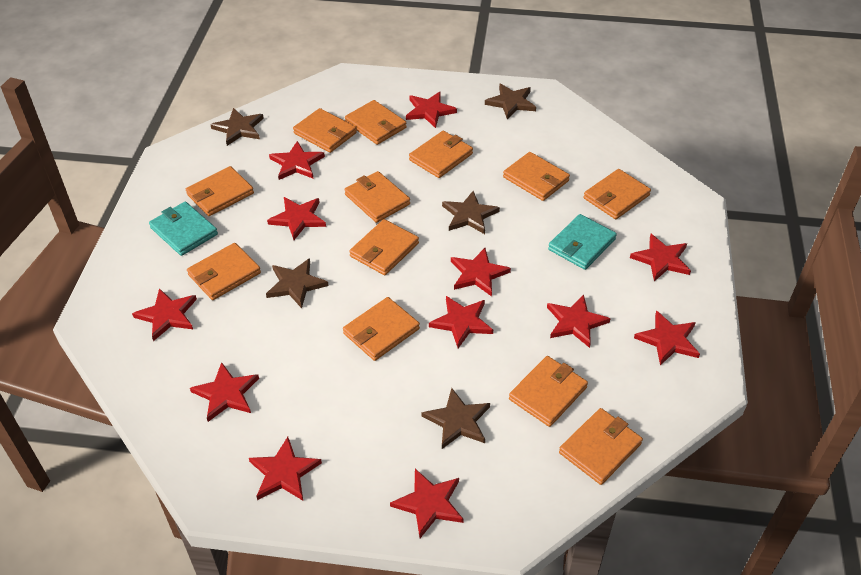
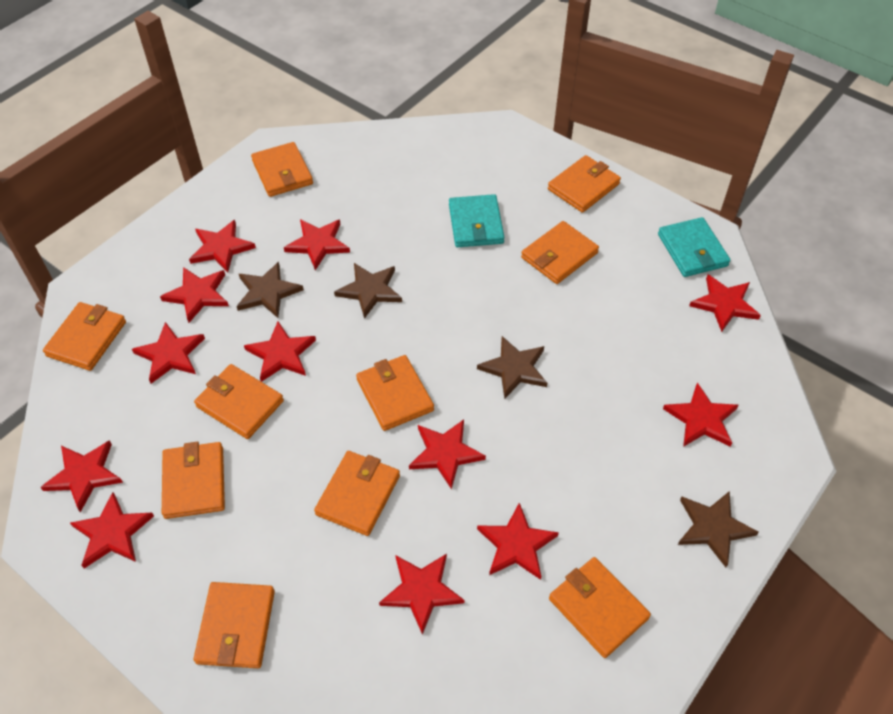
brown star: [210,108,264,146] [266,258,328,309] [422,388,490,449] [442,191,500,234] [485,84,536,119] = 5 -> [237,262,304,318] [334,263,402,319] [477,336,547,399] [678,491,759,567] = 4
orange wallet: [186,166,254,216] [187,243,261,300] [293,108,357,153] [343,297,420,361] [344,171,410,223] [345,100,407,145] [349,219,419,275] [409,131,473,178] [503,152,570,201] [509,356,588,427] [559,408,643,485] [584,169,651,219] = 12 -> [43,302,126,371] [162,442,225,519] [194,364,284,439] [194,582,275,668] [251,142,313,197] [314,451,400,536] [356,355,434,431] [521,221,599,284] [548,155,621,213] [549,557,651,658] = 10

